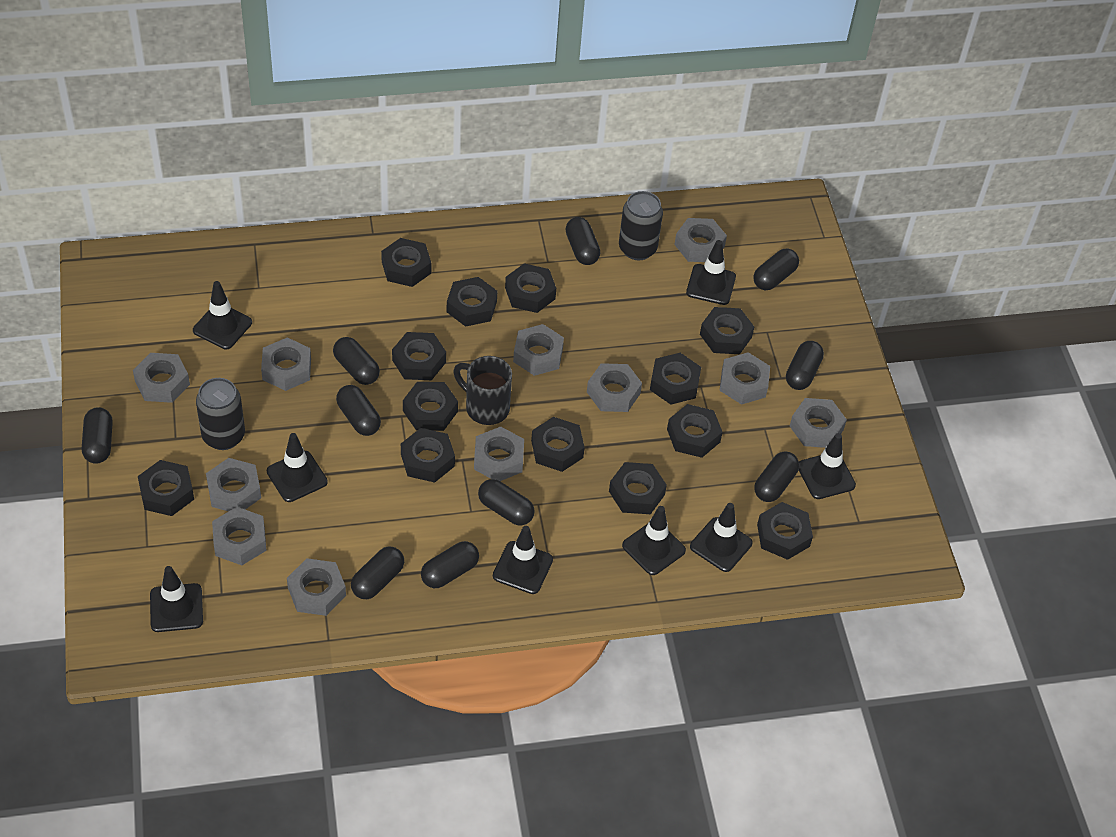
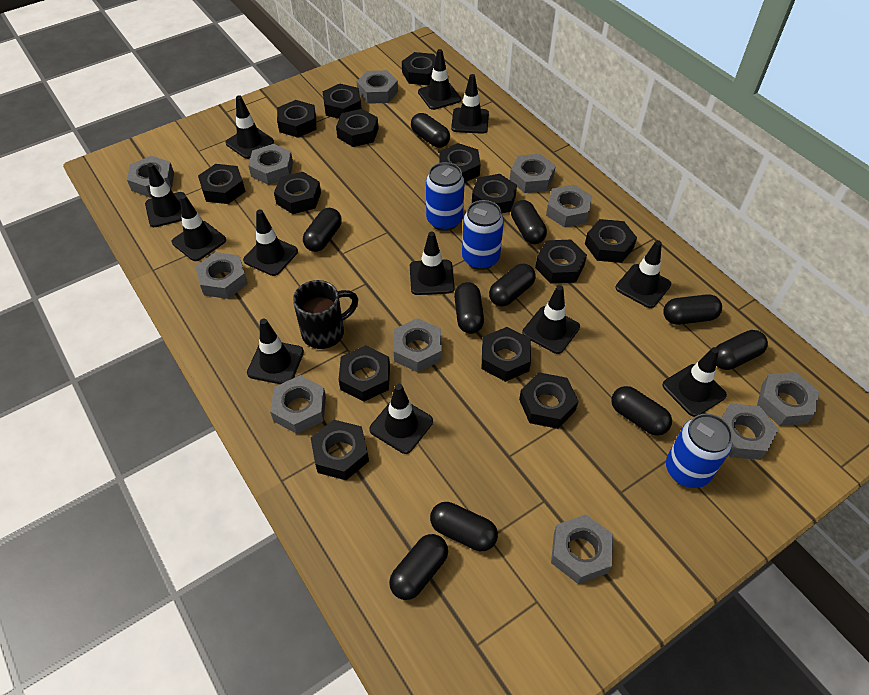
black can: [196,378,245,450] [619,191,663,260] = 2 -> none = 0
black nut: [138,460,194,516] [381,238,431,287] [392,332,446,380] [401,428,455,483] [403,382,458,431] [447,277,497,327] [505,263,556,313] [531,417,585,472] [609,462,667,514] [650,353,701,405] [667,404,723,458] [700,307,754,354] [757,502,813,560] = 13 -> [198,164,246,204] [274,172,321,214] [277,100,316,138] [311,420,369,480] [322,83,361,119] [336,109,379,147] [339,345,390,402] [402,52,436,85] [439,143,481,182] [472,174,517,213] [482,327,531,382] [519,372,578,429] [535,239,587,284] [585,219,637,263] = 14
black traffic cone: [150,566,203,632] [193,281,252,349] [267,433,328,502] [493,526,553,594] [622,506,686,575] [686,240,736,305] [690,503,753,572] [799,433,856,499] = 8 -> [145,163,185,227] [172,195,226,261] [226,96,274,159] [243,210,298,276] [247,319,304,384] [369,384,433,454] [410,232,455,295] [418,49,461,110] [451,74,489,134] [522,285,580,354] [616,240,671,308] [662,347,727,417] = 12
blue can: none = 0 -> [426,162,465,231] [462,200,504,270] [666,413,733,488] = 3

